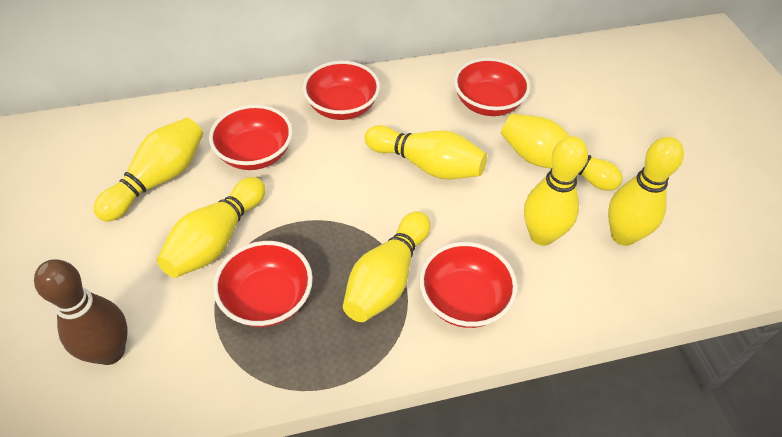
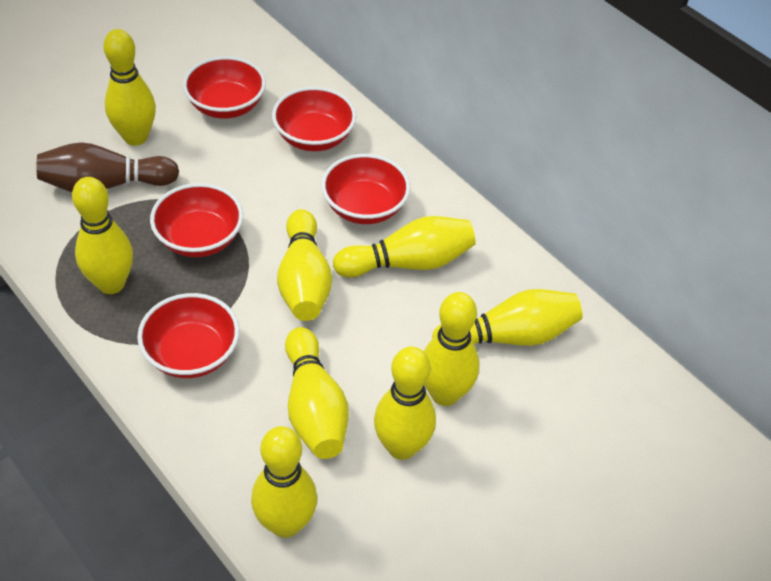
yellow bowling pin: [93,118,203,222] [157,177,265,278] [343,211,430,322] [365,125,487,179] [500,113,623,191] [524,136,588,246] [608,137,684,246] = 7 -> [72,177,133,294] [103,29,156,146] [251,426,317,538] [277,209,332,321] [285,327,349,459] [333,216,476,278] [374,347,436,460] [423,292,479,406] [432,289,583,346] = 9

